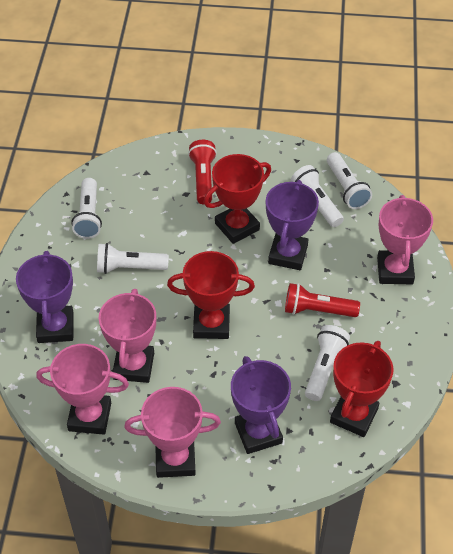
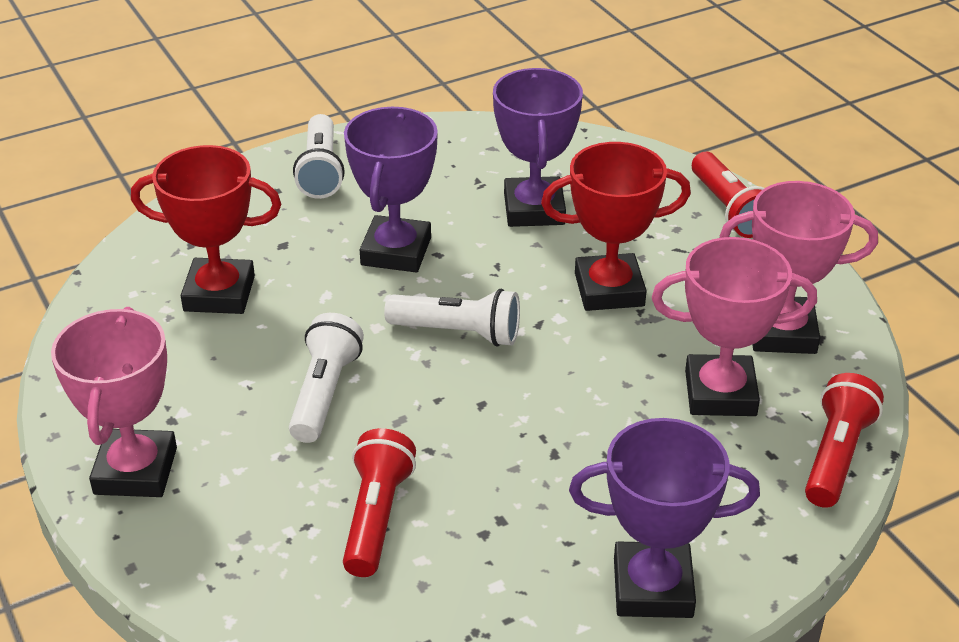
pink trophy: [36,344,129,435] [99,289,156,383] [124,387,221,478] [377,195,433,284] = 4 -> [51,307,177,497] [652,237,817,416] [720,181,878,354] = 3
red flashlight: [188,140,217,205] [285,283,360,317] = 2 -> [343,428,416,577] [692,152,764,238] [805,373,884,508] = 3
red trophy: [167,251,255,339] [203,154,271,244] [330,341,394,437] = 3 -> [131,145,281,314] [541,142,691,311] = 2
white flashlight: [71,178,102,239] [97,243,169,274] [291,165,344,227] [305,325,350,401] [327,152,372,209] = 5 -> [289,313,364,443] [293,114,345,199] [384,289,520,347] = 3

